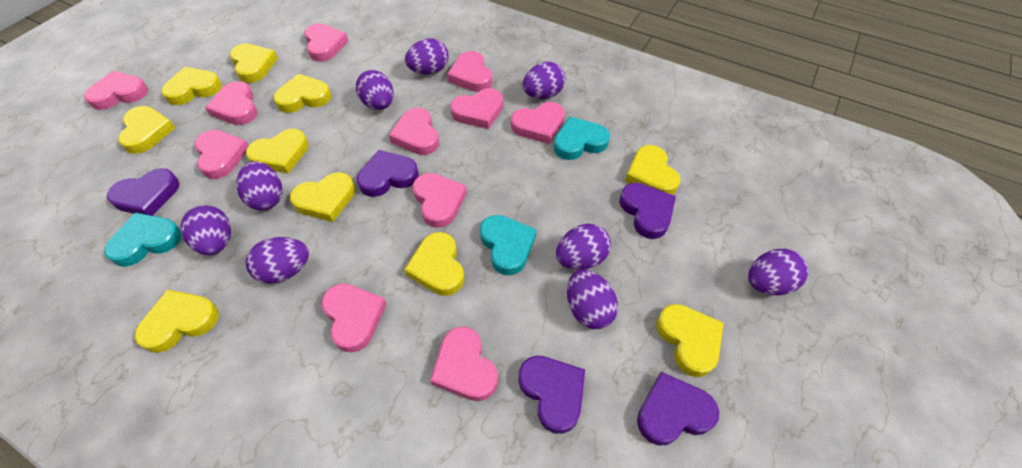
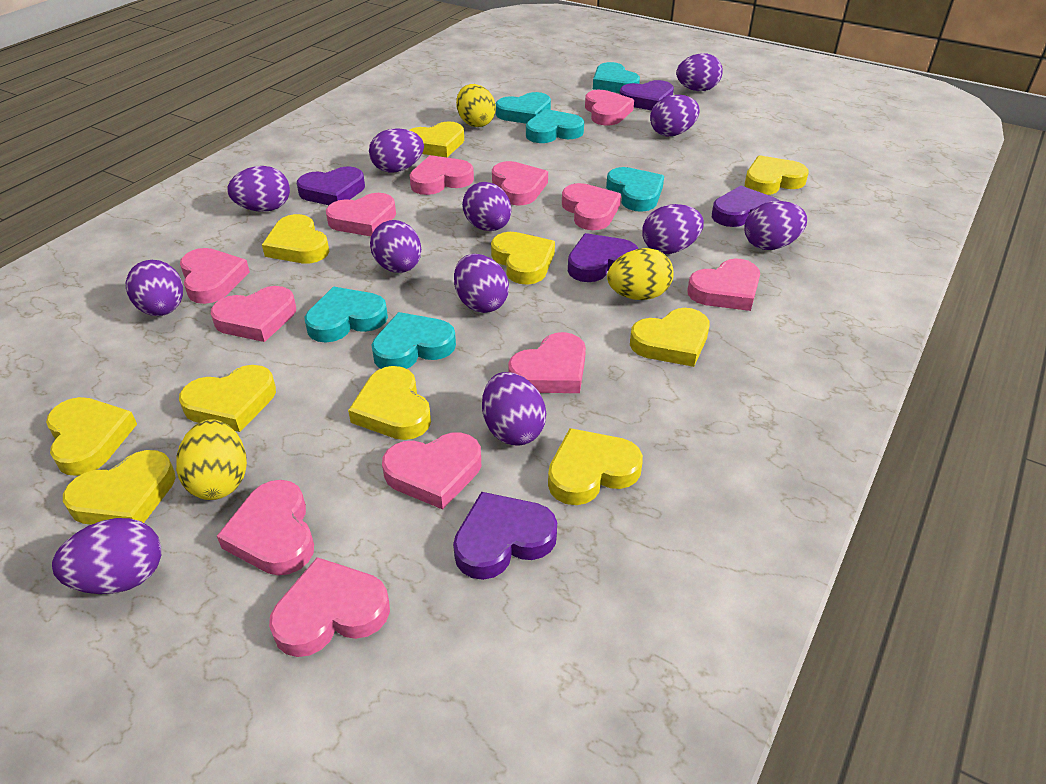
pink heart: [84,71,148,110] [194,130,249,179] [205,81,258,125] [304,23,348,62] [321,283,386,353] [389,108,439,155] [413,173,467,228] [430,326,498,401] [447,51,493,92] [450,88,503,129] [511,102,565,144] = 11 -> [180,248,250,304] [211,286,296,342] [217,480,314,576] [269,557,390,657] [326,193,396,236] [382,432,481,509] [410,155,474,195] [492,161,548,206] [508,332,586,393] [562,183,621,230] [585,90,634,125] [687,259,760,311] = 12
purple egg: [181,205,231,255] [236,161,282,210] [246,237,309,284] [356,70,393,110] [405,38,448,74] [523,62,565,99] [556,224,611,270] [567,270,618,329] [748,249,809,295] = 9 -> [52,518,161,594] [126,260,183,316] [227,166,290,212] [369,128,424,172] [370,220,421,273] [454,254,509,313] [462,182,511,231] [482,372,546,446] [642,204,704,254] [650,95,699,136] [676,53,723,91] [745,201,807,250] = 12
turquoise heart: [104,213,182,267] [480,215,536,275] [554,117,610,160] = 3 -> [305,286,388,342] [371,312,456,369] [496,92,551,124] [526,109,584,143] [593,62,640,93] [606,167,664,212] = 6
yellow egg: none = 0 -> [176,419,247,500] [456,84,496,127] [607,248,674,300] = 3

